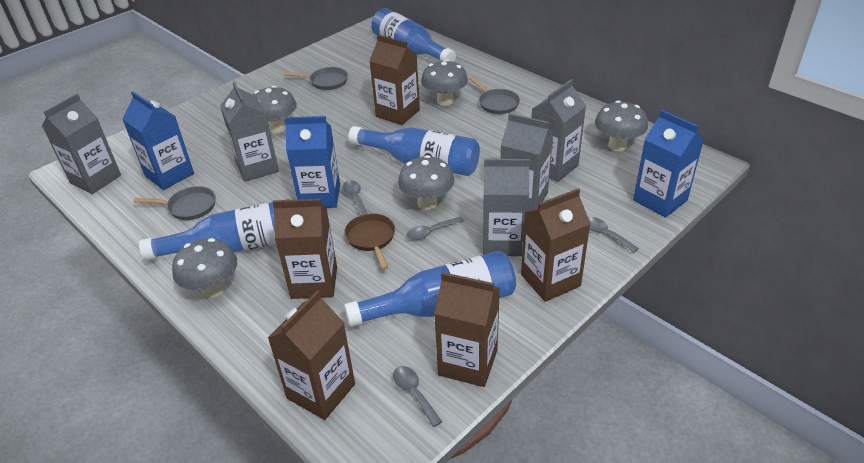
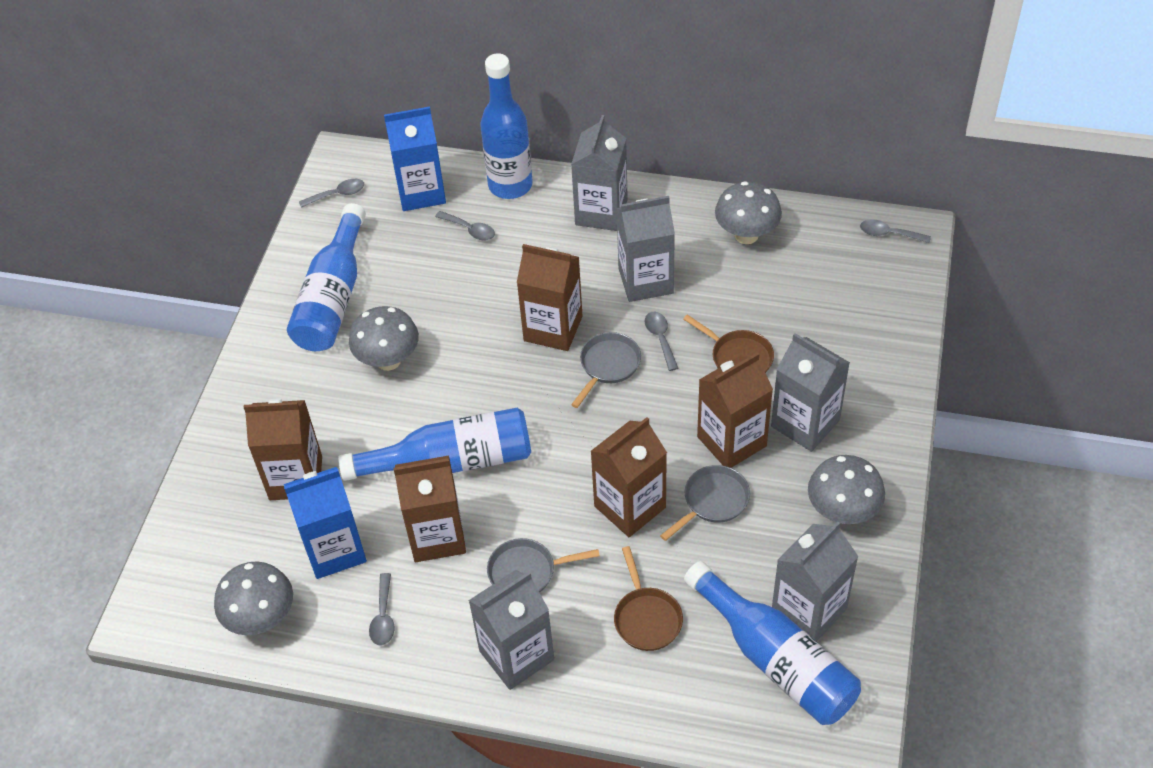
blue carton: [122,91,194,190] [285,116,340,208] [633,110,704,218] = 3 -> [284,467,367,579] [384,107,446,211] = 2
brown pan: [344,213,395,270] = 1 -> [614,546,683,651] [683,314,774,373] = 2
grey mushroom: [172,238,237,298] [253,86,297,133] [398,155,454,210] [421,59,468,106] [595,101,648,151] = 5 -> [214,561,293,635] [349,306,419,371] [715,181,782,244] [808,455,885,524] = 4
grey spoon: [343,180,368,215] [393,366,442,427] [407,217,464,240] [588,217,639,253] = 4 -> [299,179,364,208] [369,573,395,646] [435,211,495,241] [645,312,678,371] [860,219,931,243] = 5

